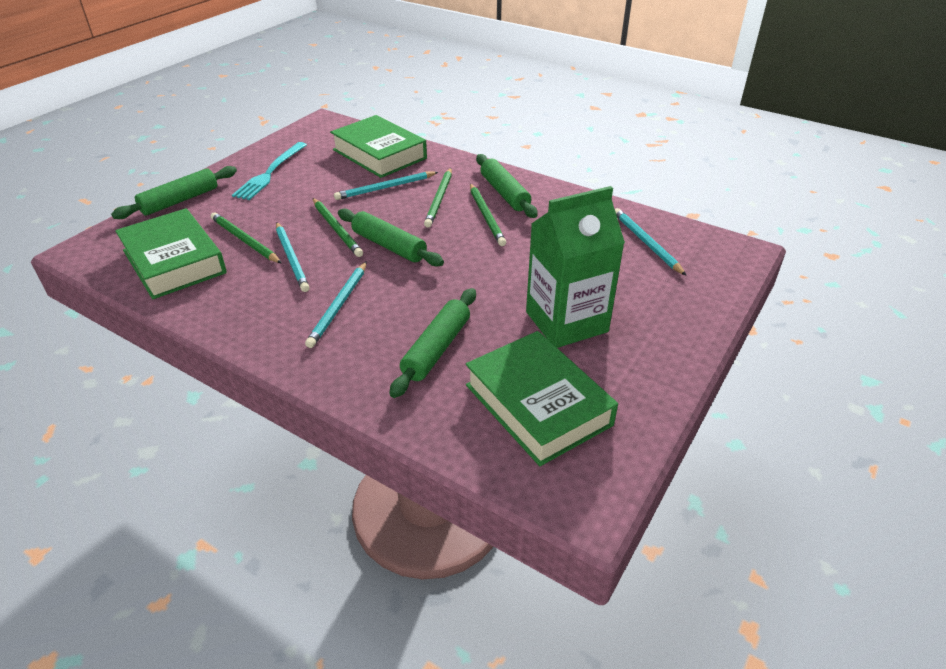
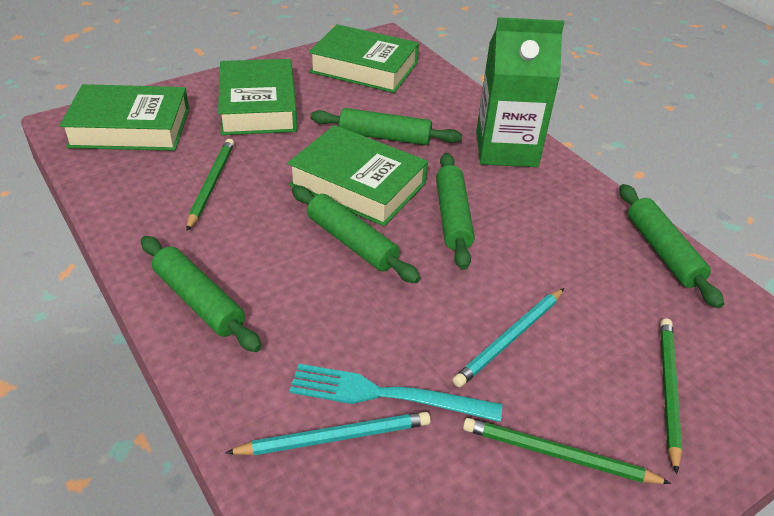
green book: [115,208,227,299] [330,115,427,178] [466,331,618,466] = 3 -> [59,84,189,151] [218,59,297,135] [287,125,428,226] [309,24,419,93] = 4
green pencil: [211,212,282,264] [313,198,363,257] [424,168,452,227] [470,183,506,246] = 4 -> [187,139,234,231] [463,418,671,484] [660,318,682,474] = 3
green rolling pin: [111,166,237,219] [338,209,444,266] [389,288,476,398] [476,154,538,218] = 4 -> [141,236,262,352] [292,185,420,283] [310,108,462,145] [436,153,475,270] [619,184,724,309] = 5
turquoise pencil: [276,222,310,292] [305,261,367,348] [334,172,438,200] [615,208,687,276] = 4 -> [225,412,431,455] [452,288,564,387] = 2

